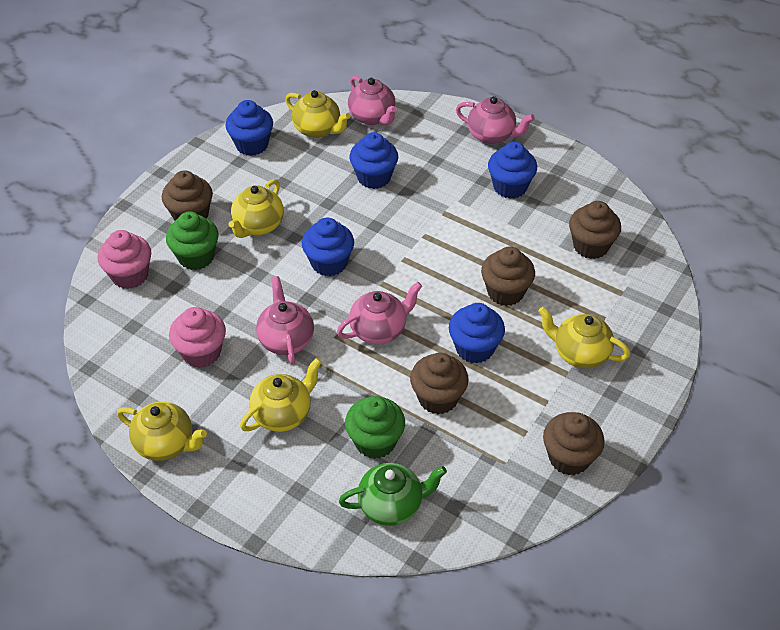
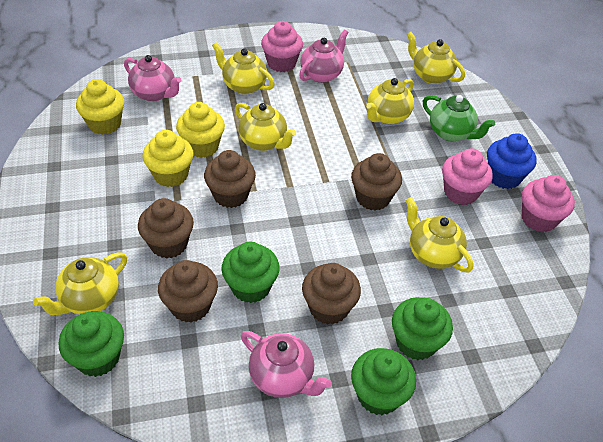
blue cupcake: [226,100,273,156] [302,218,354,276] [349,132,398,189] [449,303,505,364] [488,142,537,199] = 5 -> [487,133,537,189] = 1
green cupcake: [166,211,219,270] [345,396,405,459] = 2 -> [59,311,124,377] [221,242,279,303] [351,348,416,415] [392,297,453,360] = 4
pink cupcake: [97,230,151,289] [169,307,226,368] = 2 -> [261,21,303,72] [442,148,493,205] [522,175,575,232] = 3
pink teapot: [256,276,314,364] [337,282,422,344] [348,75,397,125] [456,96,535,144] = 4 -> [124,55,181,102] [241,331,332,398] [299,30,348,83] = 3
yellow cupcake: none = 0 -> [76,79,124,135] [143,130,194,187] [176,102,225,158] = 3
yellow teapot: [117,402,207,461] [229,179,284,238] [240,358,322,432] [285,90,350,138] [538,307,630,369] = 5 -> [33,252,127,315] [212,42,275,94] [235,103,296,151] [366,78,414,124] [406,197,473,272] [407,32,465,84] = 6

